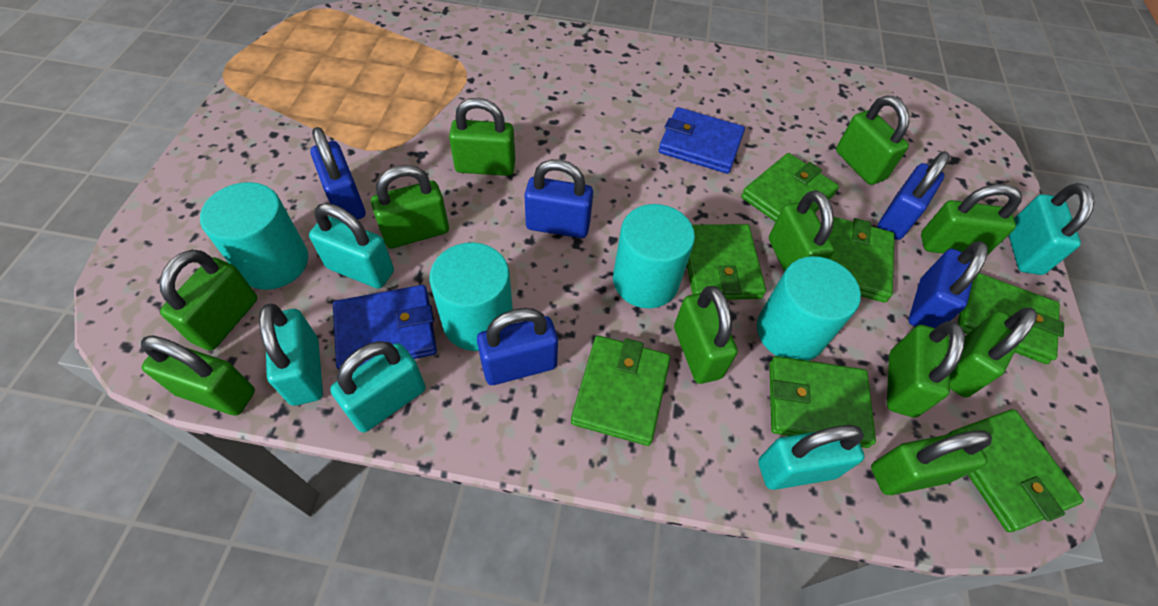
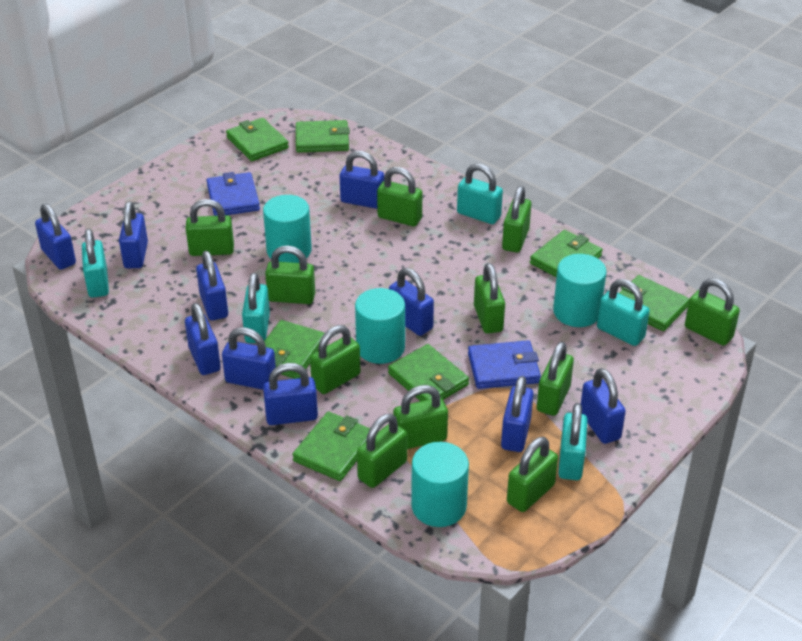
blue padlock: [310,127,365,220] [477,308,558,385] [524,159,593,238] [877,151,950,240] [908,241,988,328] = 5 -> [35,204,76,270] [119,201,148,268] [185,303,221,375] [196,251,228,320] [222,327,276,390] [263,363,318,425] [340,151,384,209] [389,268,434,336] [501,376,533,452] [581,368,626,444] = 10

